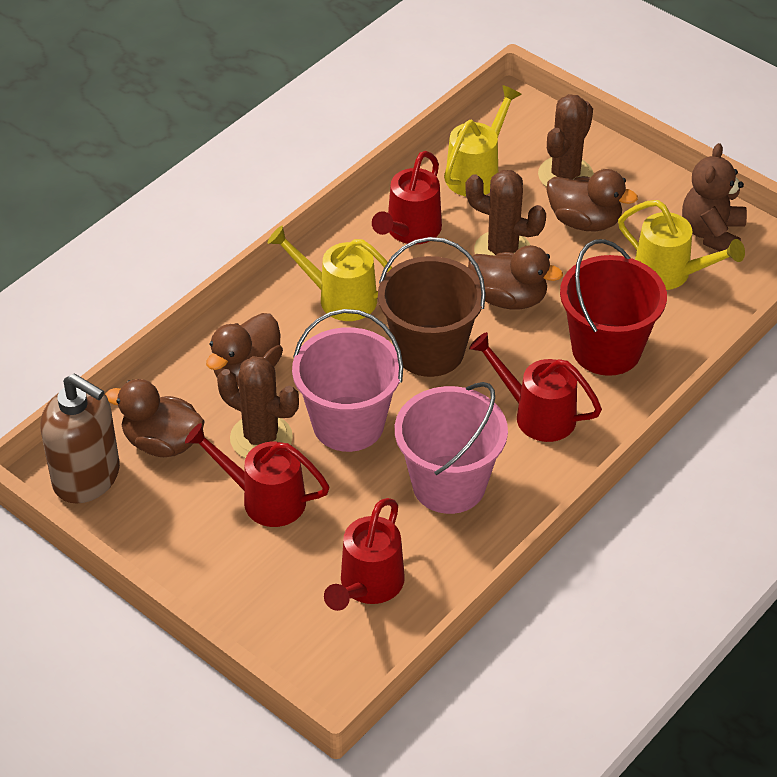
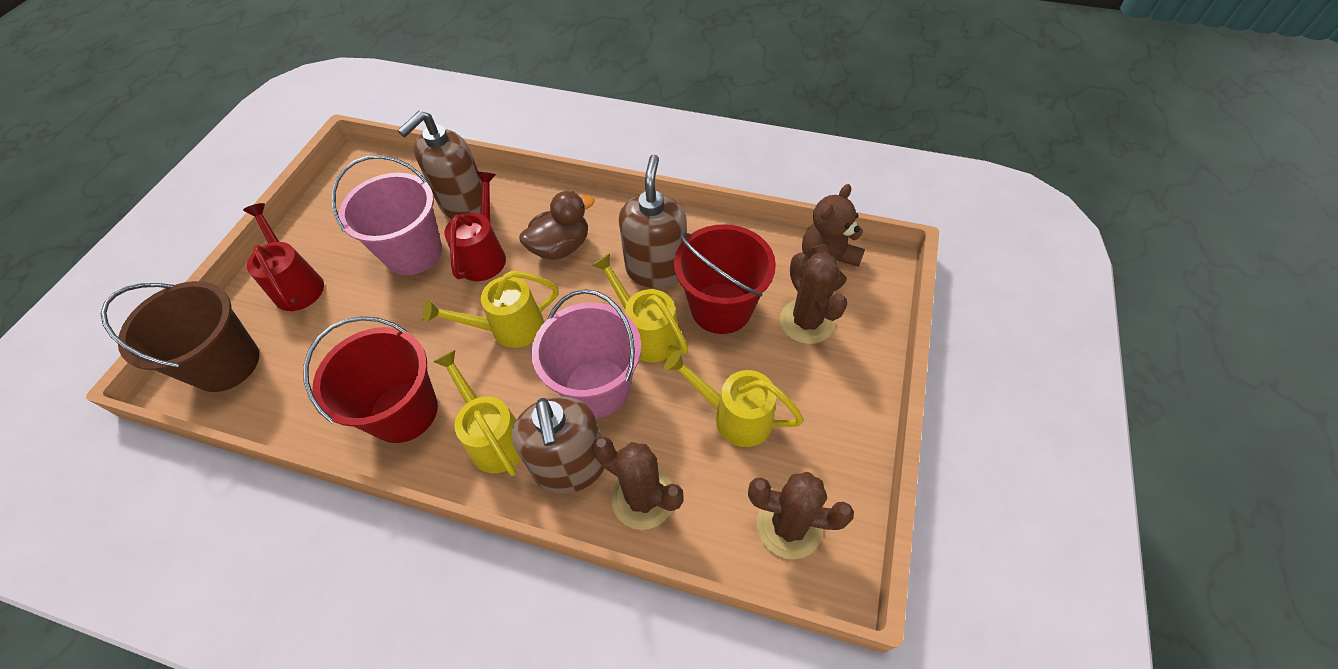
brown duck: [105,379,205,457] [206,313,283,386] [468,245,563,310] [546,169,638,231] = 4 -> [519,191,595,260] = 1
brown soap dispenser: [41,374,120,504] = 1 -> [398,111,482,219] [512,397,604,494] [619,155,687,288] = 3
red bucket: [560,239,667,376] = 1 -> [303,316,438,443] [674,224,776,334] = 2
red watering can: [185,423,330,527] [324,498,405,611] [372,151,442,245] [469,332,602,442] = 4 -> [243,203,324,311] [444,172,506,281] = 2
yellow watering can: [267,226,392,321] [444,85,522,196] [618,200,745,290] = 3 -> [422,271,559,348] [433,350,522,476] [592,253,688,362] [664,350,804,447] = 4

